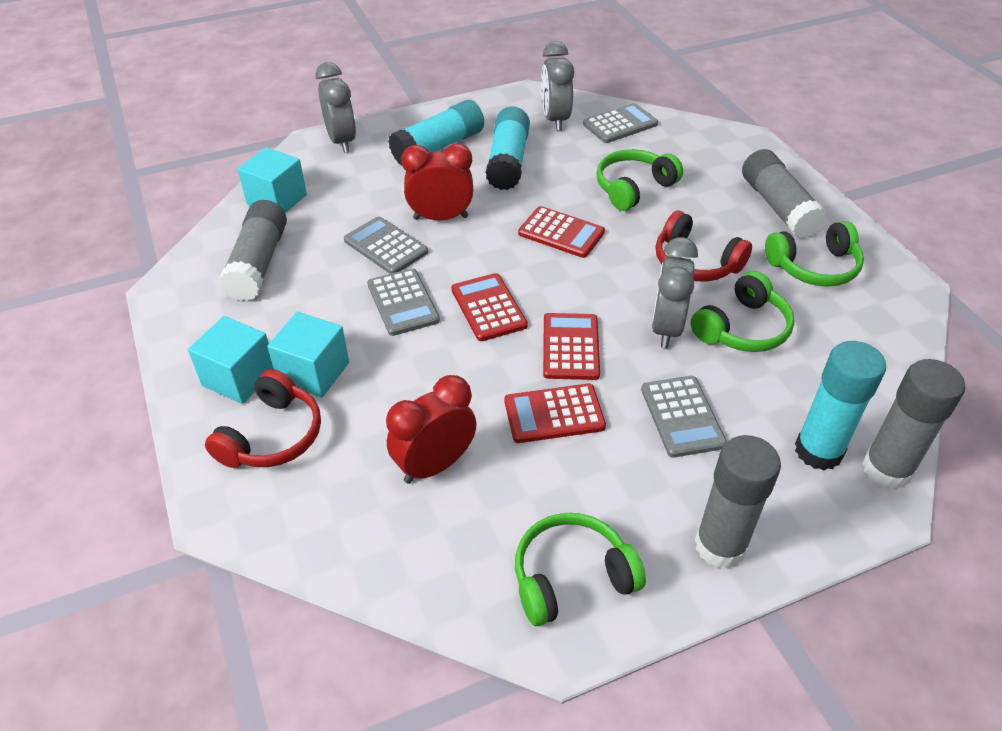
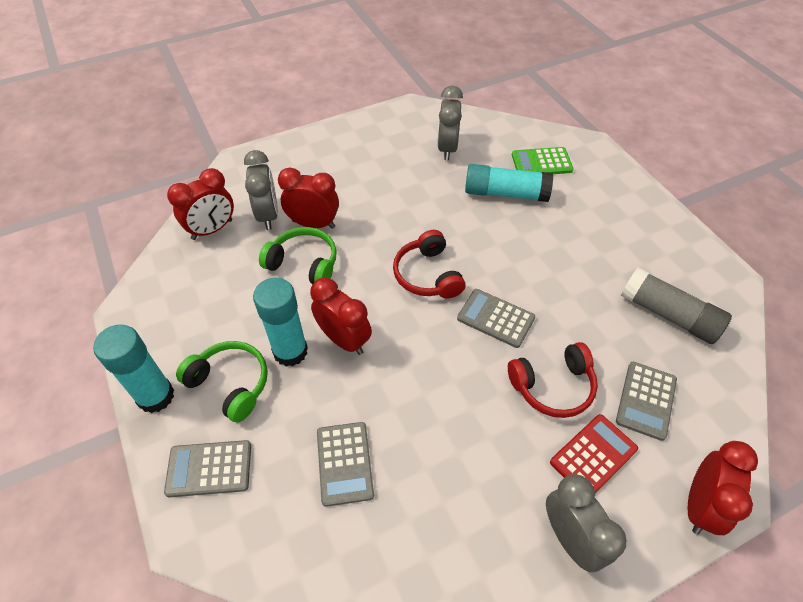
green calculator: none = 0 -> [512,147,573,174] = 1
green headphones: [515,513,646,626] [596,149,683,211] [691,271,795,352] [765,221,864,287] = 4 -> [176,341,268,423] [259,227,337,284] = 2
grey glue stick: [219,200,287,301] [695,435,781,569] [742,149,828,239] [862,359,965,490] = 4 -> [621,267,732,344] = 1
red calculator: [451,273,528,341] [504,384,606,443] [518,206,605,258] [543,313,600,380] = 4 -> [550,414,638,493] = 1
red clock: [386,375,477,484] [401,143,473,220] = 2 -> [167,168,234,240] [278,167,339,229] [310,278,372,355] [688,441,758,535] = 4
turquoise cube: [188,316,274,404] [238,147,307,213] [267,312,349,398] = 3 -> none = 0

